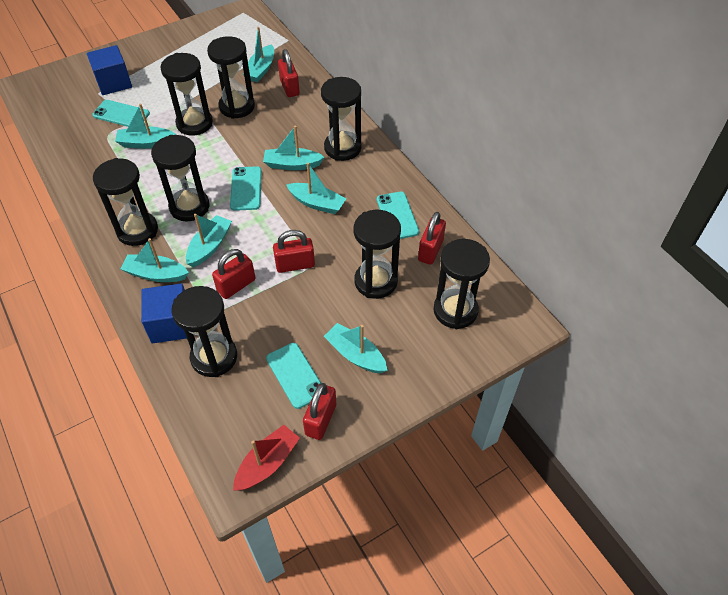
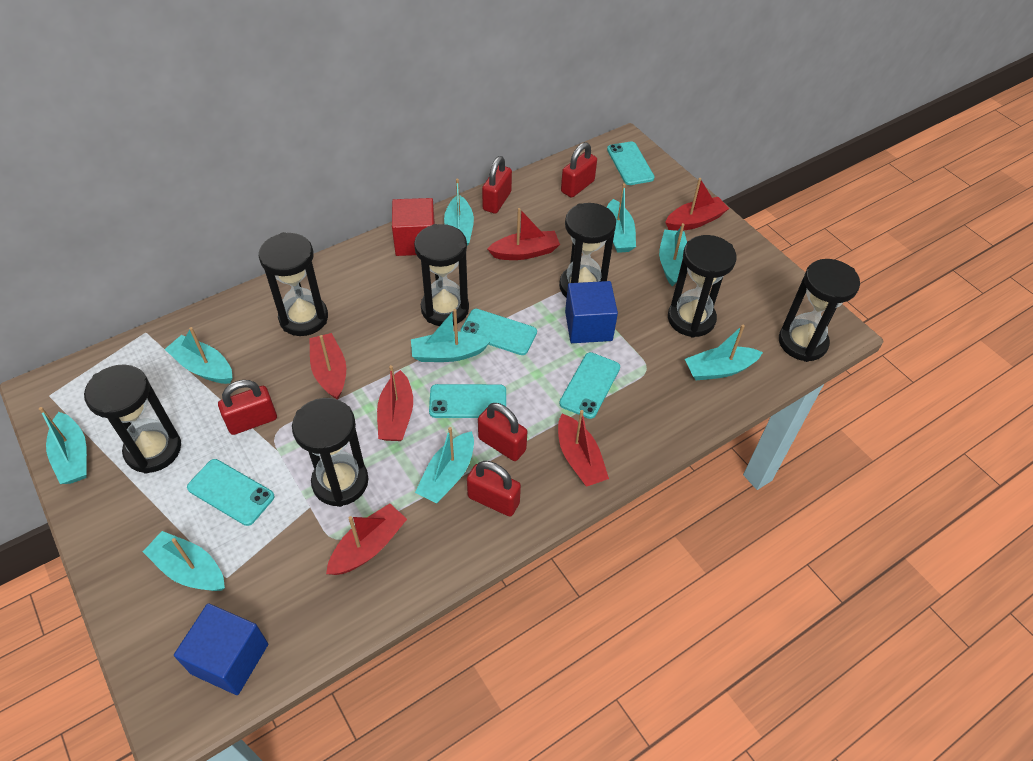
black hourglass: [93,158,158,246] [151,135,209,221] [161,53,213,136] [171,286,237,377] [207,36,255,119] [321,77,362,161] [354,210,401,299] [433,239,490,329] = 8 -> [84,364,181,474] [259,232,328,336] [292,398,368,507] [414,224,469,326] [559,203,616,298] [668,235,737,338] [779,259,860,362] = 7
red boat: [233,425,300,491] = 1 -> [309,333,346,400] [326,503,407,575] [377,365,413,441] [488,208,560,260] [558,410,609,487] [665,178,729,231] = 6
red cube: none = 0 -> [392,198,435,256] = 1
turquoise boat: [115,104,176,149] [120,238,189,282] [186,214,232,267] [243,27,274,82] [263,126,325,170] [287,163,347,214] [324,323,387,373] = 7 -> [39,407,87,484] [143,531,225,591] [165,327,232,384] [411,309,491,362] [415,427,474,504] [444,179,474,245] [607,183,636,253] [659,223,687,286] [685,325,763,380] = 9
turquoise phone: [92,100,150,127] [230,166,262,211] [266,343,321,409] [377,192,419,239] = 4 -> [187,459,274,526] [429,384,506,418] [460,309,537,355] [559,352,620,419] [607,141,655,185] = 5

